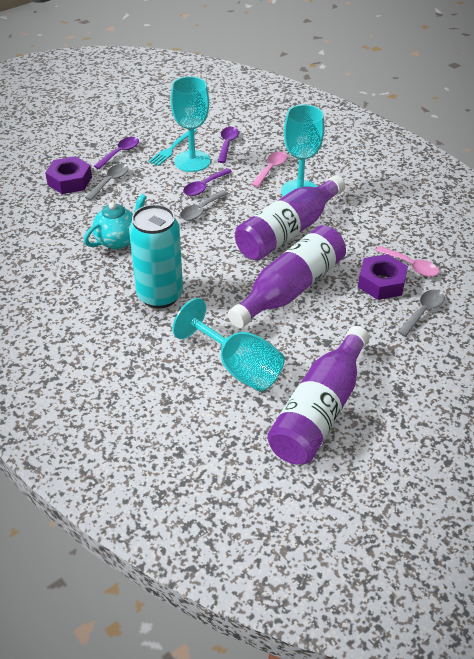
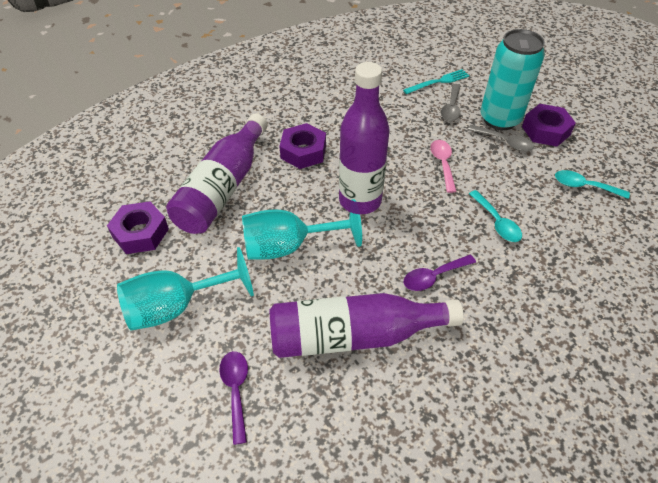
grey spoon: [85,164,128,201] [180,190,229,221] [398,290,445,337] = 3 -> [441,84,461,121] [468,125,534,151] = 2
pink spoon: [251,151,287,187] [375,246,439,277] = 2 -> [430,140,457,193] = 1
purple nut: [45,156,92,194] [358,254,408,300] = 2 -> [107,201,169,254] [279,123,326,169] [522,104,576,147] = 3
purple spoon: [94,137,139,169] [183,168,232,196] [218,127,239,163] = 3 -> [219,351,248,445] [404,255,476,291] = 2
turquoise goblet: [171,76,210,172] [172,298,285,391] [281,105,324,196] = 3 -> [117,247,254,330] [242,199,362,260] = 2
turquoise spoon: none = 0 -> [469,190,522,242] [555,170,630,199] = 2
turquoise teapot: [84,194,147,249] = 1 -> none = 0

